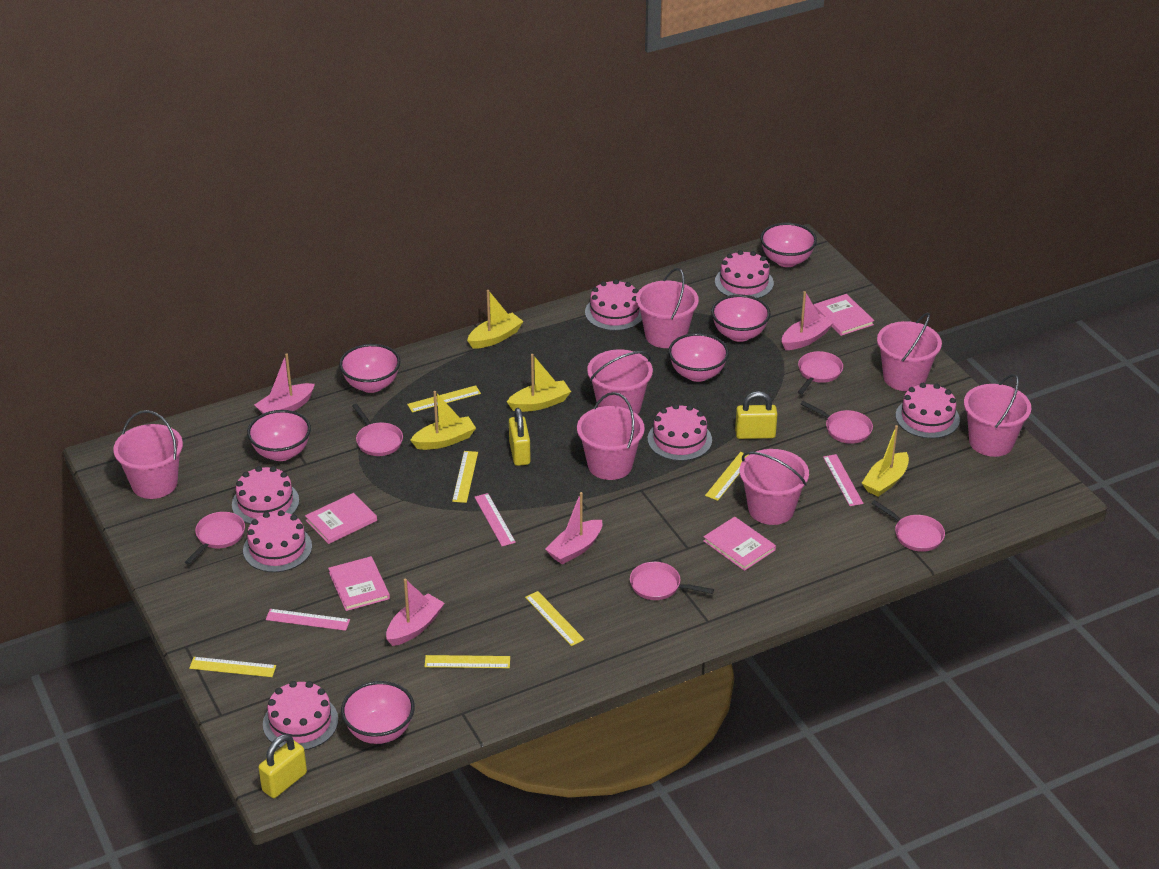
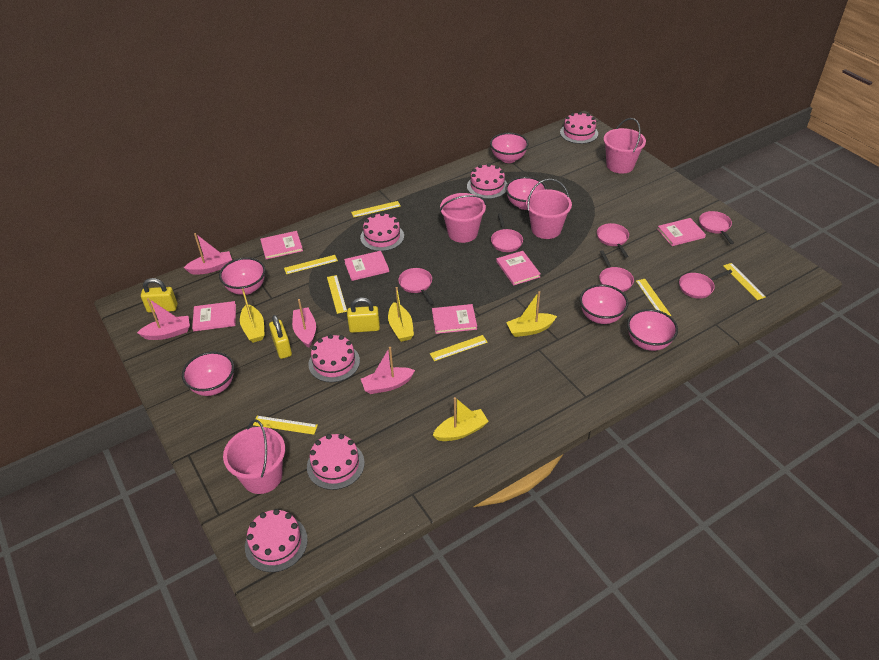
pink book: [305,493,377,544] [328,556,390,611] [703,517,776,571] [814,294,874,336] = 4 -> [192,301,236,331] [260,231,303,259] [344,251,389,281] [432,304,477,334] [496,251,540,286] [657,218,706,246] = 6
pink bucket: [113,410,183,499] [577,392,645,480] [587,349,653,415] [636,268,699,348] [740,449,809,525] [877,313,942,391] [964,374,1032,457] = 7 -> [223,420,285,494] [440,193,486,243] [526,179,572,239] [603,118,646,174] = 4
pink cake: [232,466,299,524] [243,510,312,572] [263,681,338,750] [585,279,642,331] [648,404,712,461] [715,250,774,298] [896,383,960,439] = 7 -> [245,509,308,572] [307,434,365,490] [308,334,360,382] [360,212,404,251] [467,163,507,199] [560,112,598,144] = 6
pink ruler: [266,609,350,631] [475,493,516,546] [823,454,863,506] = 3 -> none = 0
yellow ruler: [189,657,276,677] [407,385,481,412] [424,655,510,668] [452,451,478,503] [525,591,584,646] [705,452,748,501] = 6 -> [253,416,318,435] [284,255,338,274] [327,275,347,314] [351,201,401,217] [430,335,488,361] [636,279,671,316] [723,263,766,300] = 7

